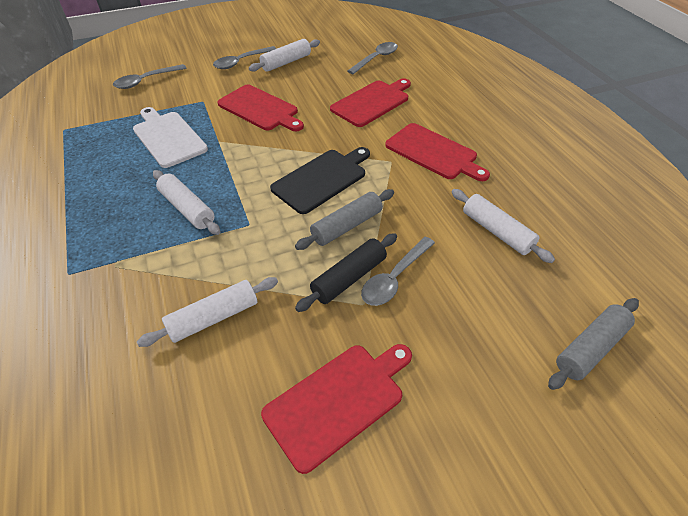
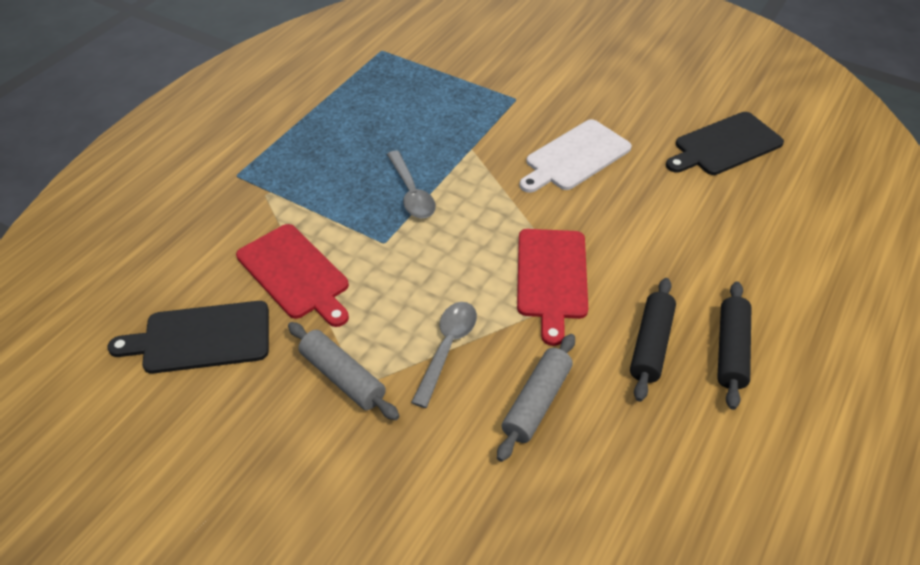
black cutting board: [270,147,370,214] = 1 -> [107,301,269,374] [666,112,784,175] = 2
black rolling pin: [295,233,397,312] = 1 -> [630,278,676,402] [717,281,752,410] = 2
grey spoon: [113,64,187,89] [213,46,277,69] [348,42,398,75] [361,237,435,306] = 4 -> [387,150,436,219] [411,302,477,408] = 2
red cutting board: [218,85,304,131] [261,344,412,474] [330,78,411,127] [385,123,490,181] = 4 -> [236,224,349,327] [517,229,588,346] = 2
white rolling pin: [137,277,278,347] [153,170,220,235] [249,39,320,72] [452,189,555,263] = 4 -> none = 0

